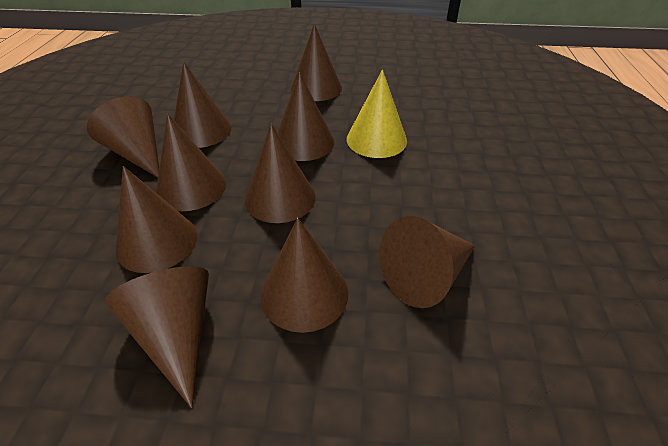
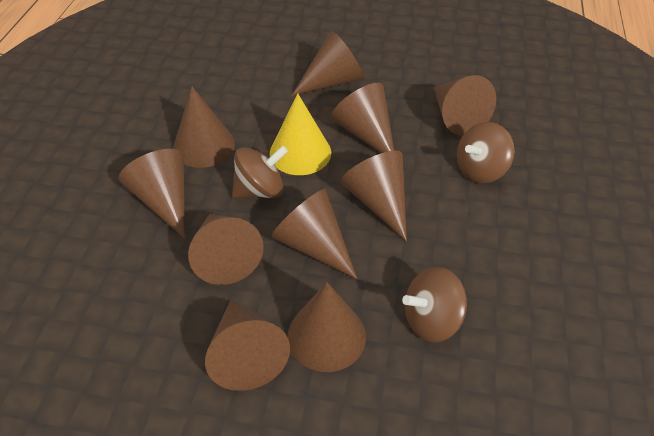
brown spinning top: none = 0 -> [232,146,288,198] [402,267,467,342] [457,122,514,183] = 3

